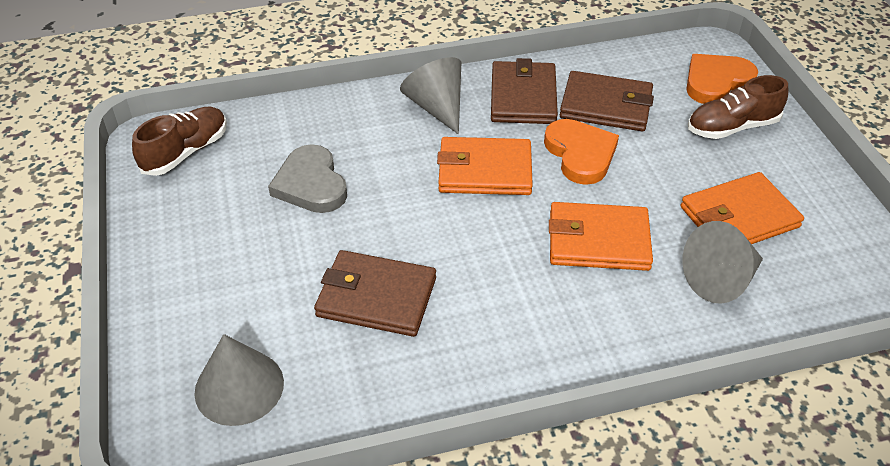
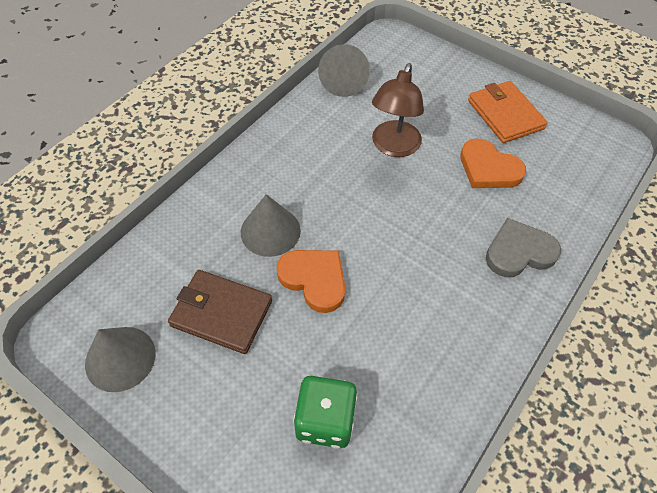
brown lamp: none = 0 -> [372,63,424,157] = 1
brown shoe: [132,107,227,176] [688,75,788,139] = 2 -> none = 0
brown wallet: [314,250,436,337] [491,58,558,124] [560,71,654,131] = 3 -> [168,270,272,354] = 1
green dice: none = 0 -> [293,376,358,449] = 1
orange wallet: [437,137,533,195] [549,202,653,271] [681,172,804,244] = 3 -> [468,81,548,143] = 1

